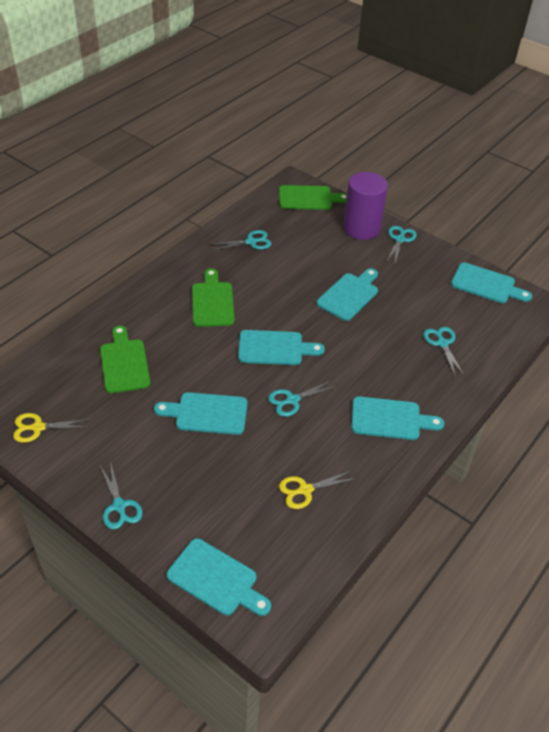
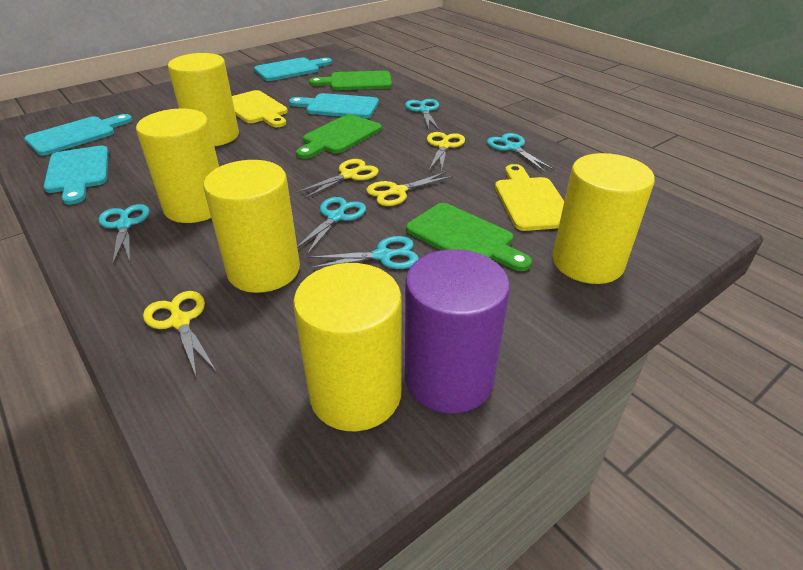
turquoise cutting board: [154,392,248,435] [167,538,271,616] [238,330,325,365] [317,268,378,321] [351,396,444,440] [451,263,532,303] = 6 -> [24,114,132,155] [43,146,109,205] [254,57,332,81] [289,93,379,118] = 4
yellow cutting board: none = 0 -> [232,90,288,127] [495,164,564,231] = 2
yellow cylinder: none = 0 -> [136,109,219,223] [168,53,239,146] [203,160,300,293] [293,263,401,431] [552,153,655,284] = 5
yellow scissors: [13,413,91,443] [279,471,357,509] = 2 -> [143,291,216,378] [296,159,379,199] [366,172,454,206] [427,132,465,172] = 4

